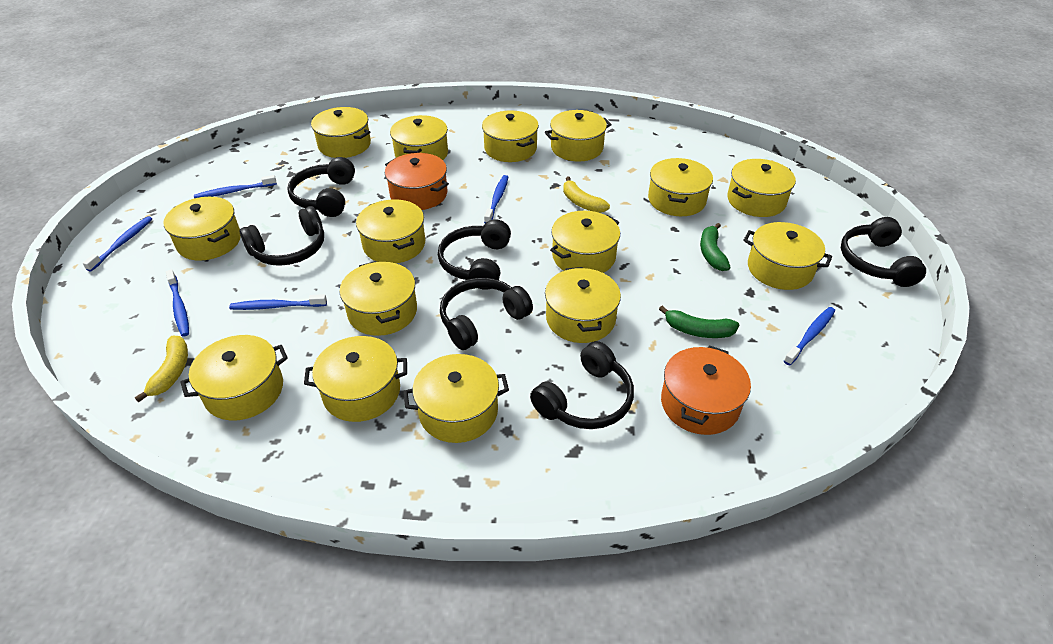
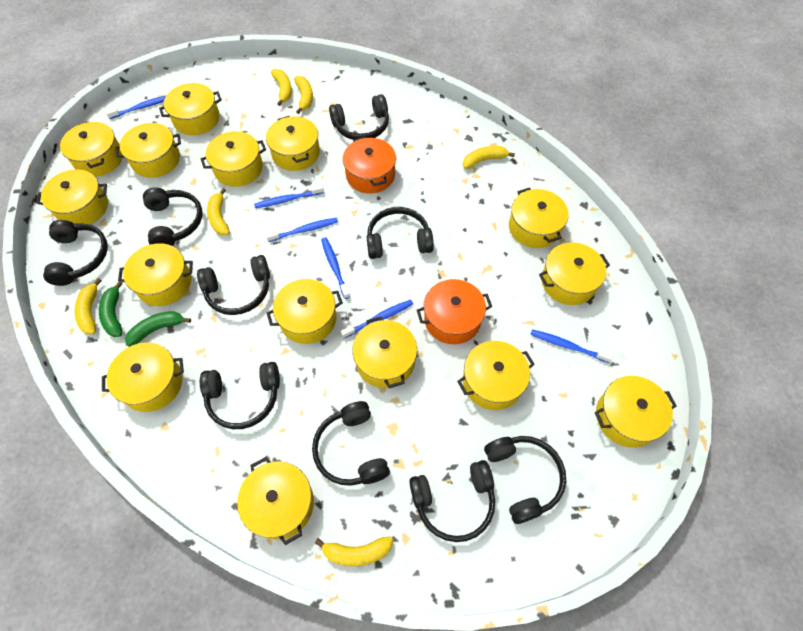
black headphones: [240,206,324,266] [287,157,355,217] [438,219,511,290] [440,278,533,350] [530,341,634,429] [841,217,926,287] = 6 -> [43,220,108,286] [143,187,202,246] [197,255,270,315] [200,362,280,429] [312,401,390,486] [329,94,389,140] [367,207,434,259] [409,460,495,542] [484,436,566,524] = 9
yellow banana: [135,335,188,402] [563,177,610,213] = 2 -> [75,278,102,335] [207,188,230,235] [271,69,292,106] [294,76,313,114] [315,537,393,566] [463,146,515,169] = 6

